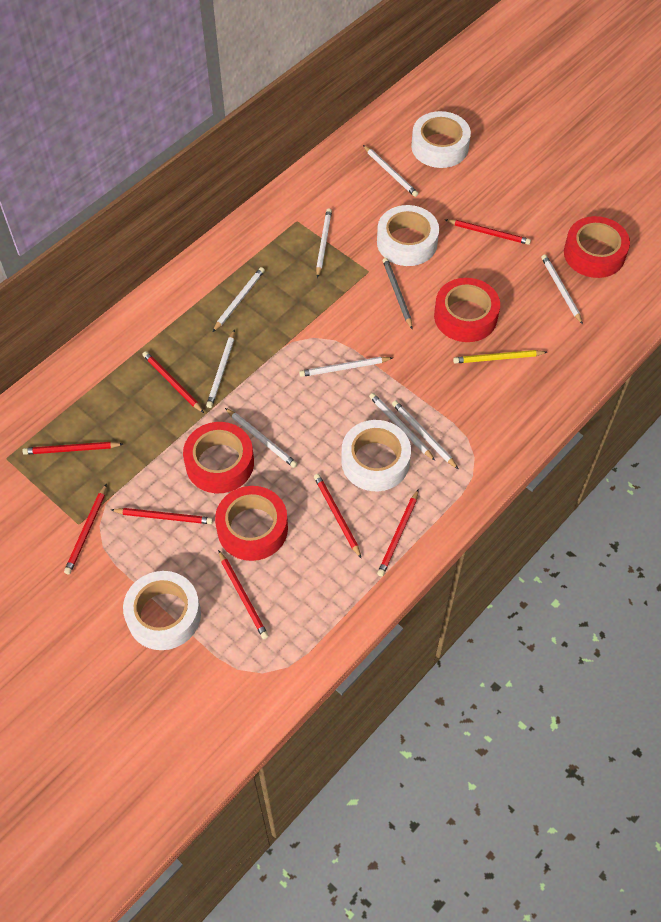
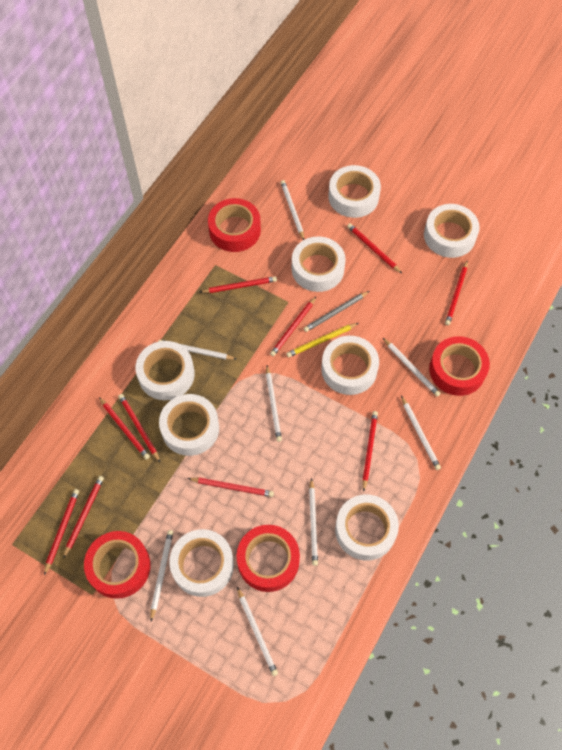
red pencil: [22,442,123,455] [64,484,107,575] [111,508,213,524] [142,351,204,413] [218,550,269,639] [314,474,361,558] [377,489,419,576] [445,219,531,245] = 8 -> [44,489,79,575] [63,476,104,559] [99,397,150,460] [118,394,160,462] [188,478,274,497] [200,276,277,293] [270,297,316,356] [347,223,402,273] [362,411,378,492] [445,261,468,325] = 10
white pencil: [206,330,235,408] [213,267,265,332] [225,408,298,468] [299,357,392,377] [316,208,332,278] [363,145,418,197] [369,393,435,461] [392,400,458,469] [541,255,583,325] = 9 -> [150,530,173,621] [158,340,236,360] [237,587,278,676] [266,366,282,442] [281,180,304,240] [309,478,318,566] [383,338,440,397] [401,396,441,470] = 8
white tape: [123,571,201,650] [341,420,411,491] [377,205,439,266] [411,111,471,168] = 4 -> [136,341,195,400] [159,394,219,456] [169,529,234,597] [292,237,346,292] [321,336,379,395] [328,165,381,218] [335,495,399,560] [424,204,480,258] = 8

